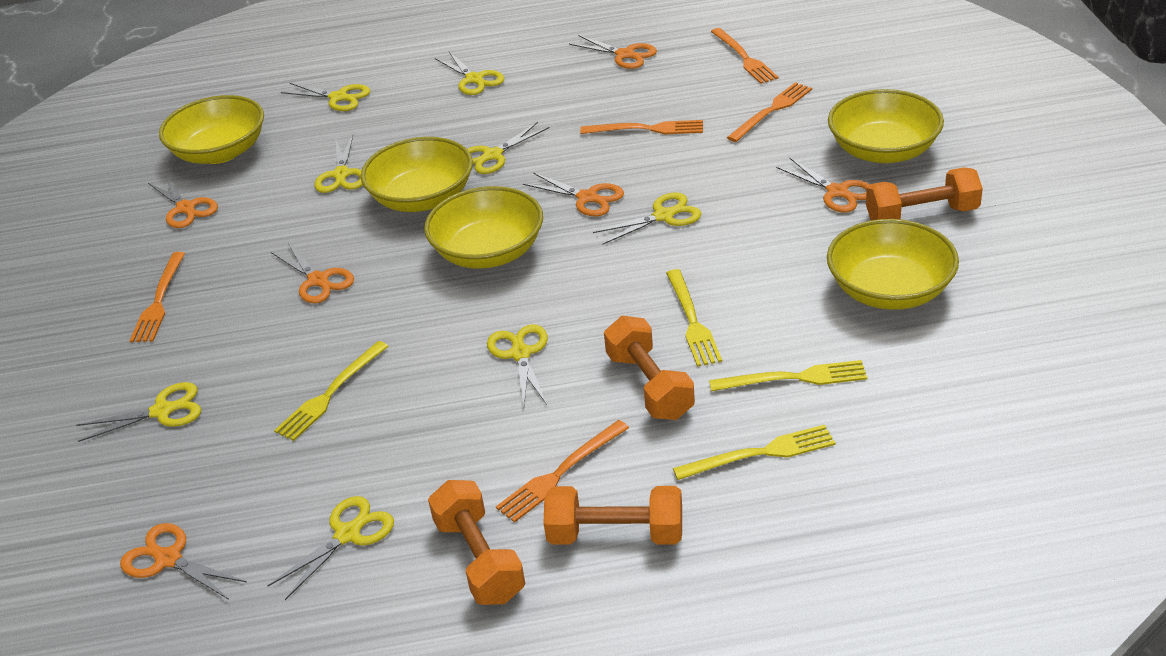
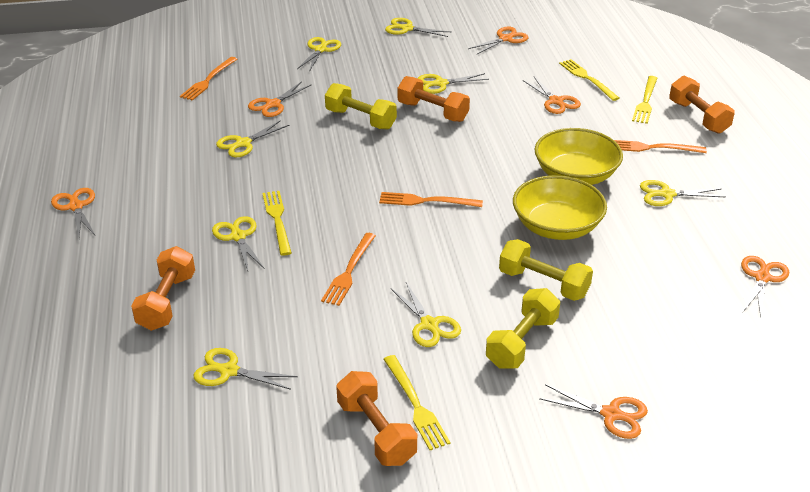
orange fork: [130,252,185,342] [496,420,629,523] [580,120,703,134] [711,28,778,84] [727,82,812,142] = 5 -> [180,57,237,101] [321,233,376,306] [379,192,483,207] [614,140,707,153] = 4
yellow bowl: [159,95,264,164] [361,137,473,212] [424,186,543,269] [827,219,959,310] [828,89,944,163] = 5 -> [513,175,607,240] [535,128,623,185] = 2
yellow dumbbell: none = 0 -> [325,83,397,130] [486,288,560,369] [499,239,593,301] = 3

